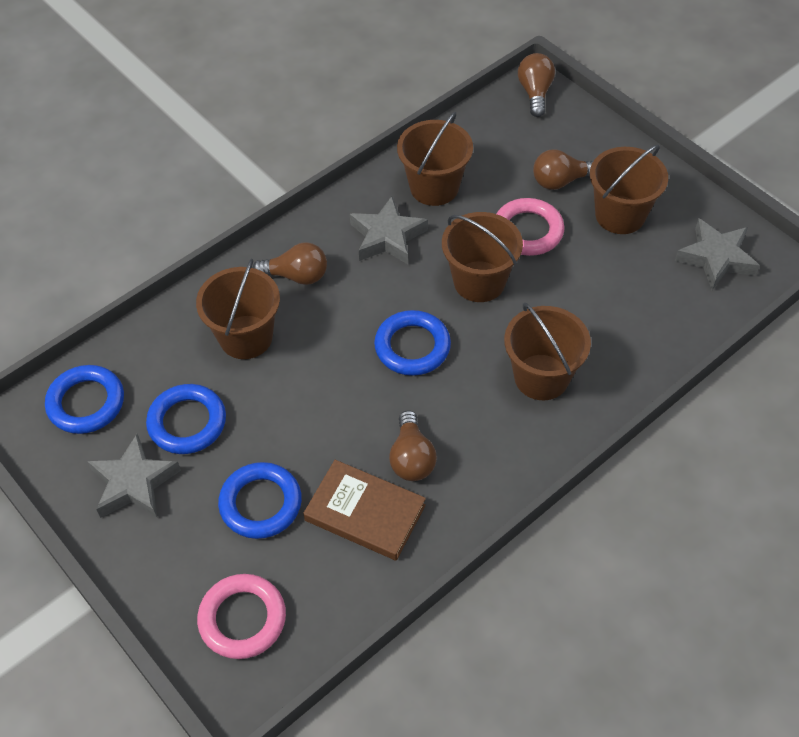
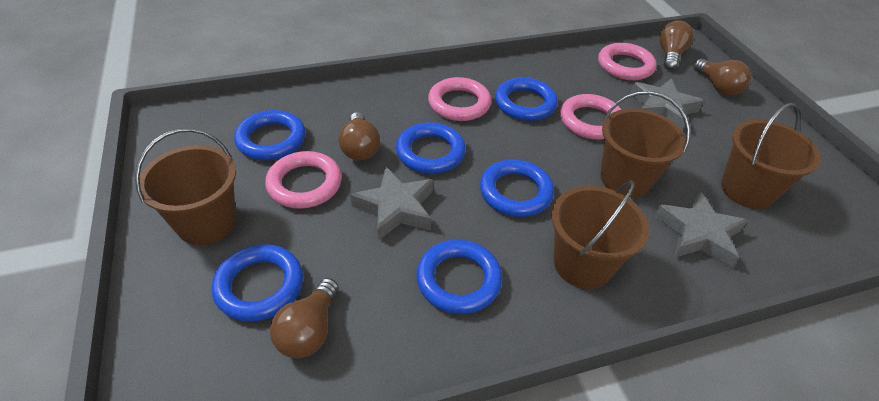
blue ring: [45,365,124,434] [146,384,226,454] [218,462,302,539] [374,310,451,376] = 4 -> [212,244,303,322] [234,110,306,160] [396,122,466,174] [416,240,502,314] [480,159,554,217] [495,77,558,121] = 6
brown book: [303,460,426,561] = 1 -> none = 0
brown bucket: [196,259,280,359] [397,112,473,206] [442,212,523,302] [504,302,591,400] [590,145,668,234] = 5 -> [135,128,236,245] [551,180,649,289] [600,91,690,197] [721,103,821,209] = 4
pink ring: [197,574,286,659] [496,198,564,256] = 2 -> [265,151,342,209] [428,77,491,121] [560,94,622,140] [598,43,657,80] = 4

